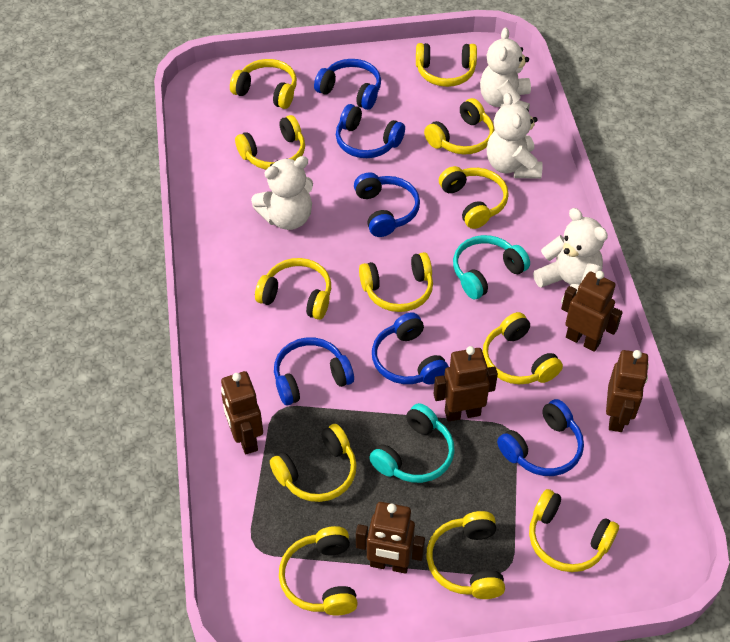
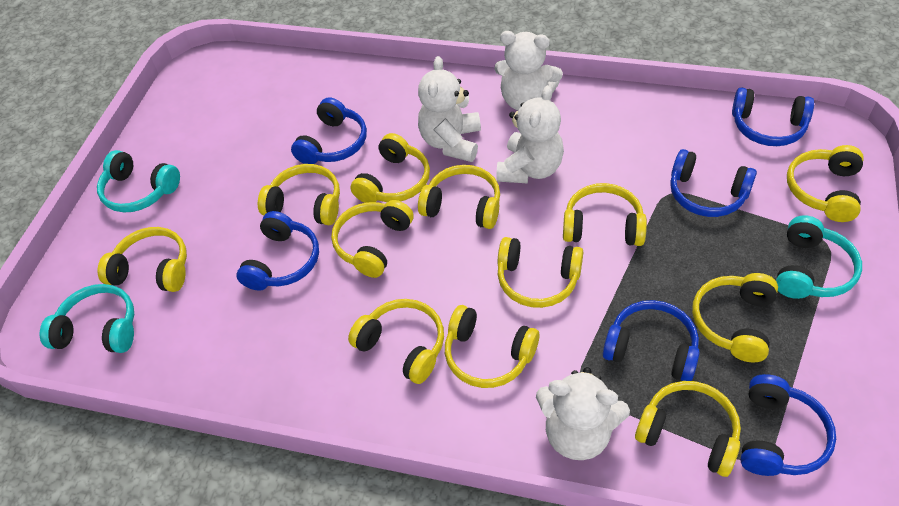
brown robot: [221,371,263,454] [356,502,425,574] [434,346,498,422] [561,271,623,352] [606,350,649,432] = 5 -> none = 0
turquoise headphones: [369,403,455,483] [453,235,530,299] = 2 -> [40,284,134,353] [97,150,180,212] [776,216,862,299] = 3

